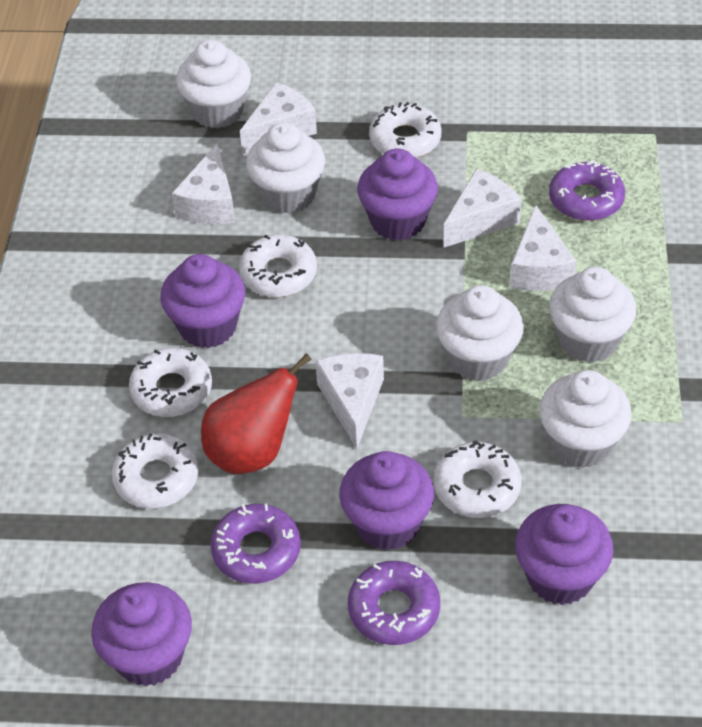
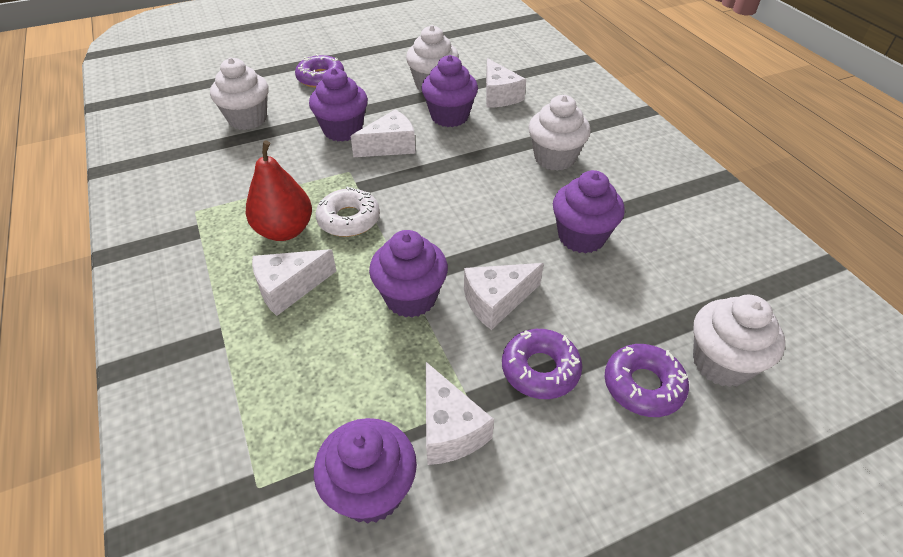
white cupcake: [176,40,251,128] [246,122,325,214] [436,285,524,381] [539,370,632,468] [549,267,636,363] = 5 -> [210,57,269,130] [406,25,459,91] [529,95,591,171] [693,295,785,387] = 4
white donut: [112,433,199,508] [129,348,212,417] [239,235,317,297] [369,102,442,158] [434,440,521,518] = 5 -> [316,186,380,237] = 1

